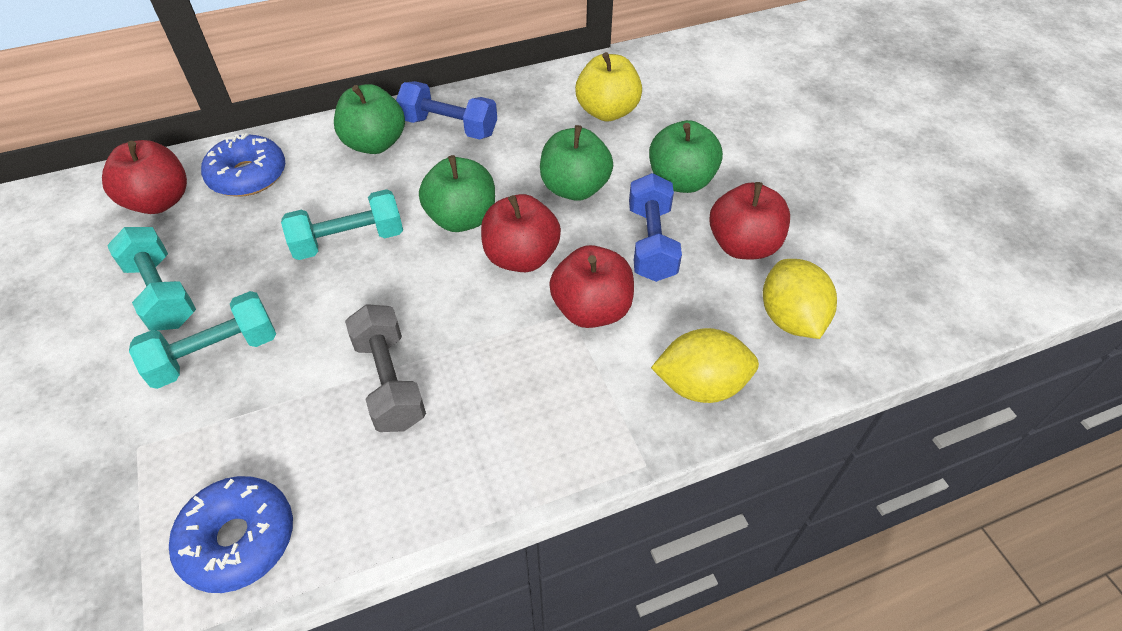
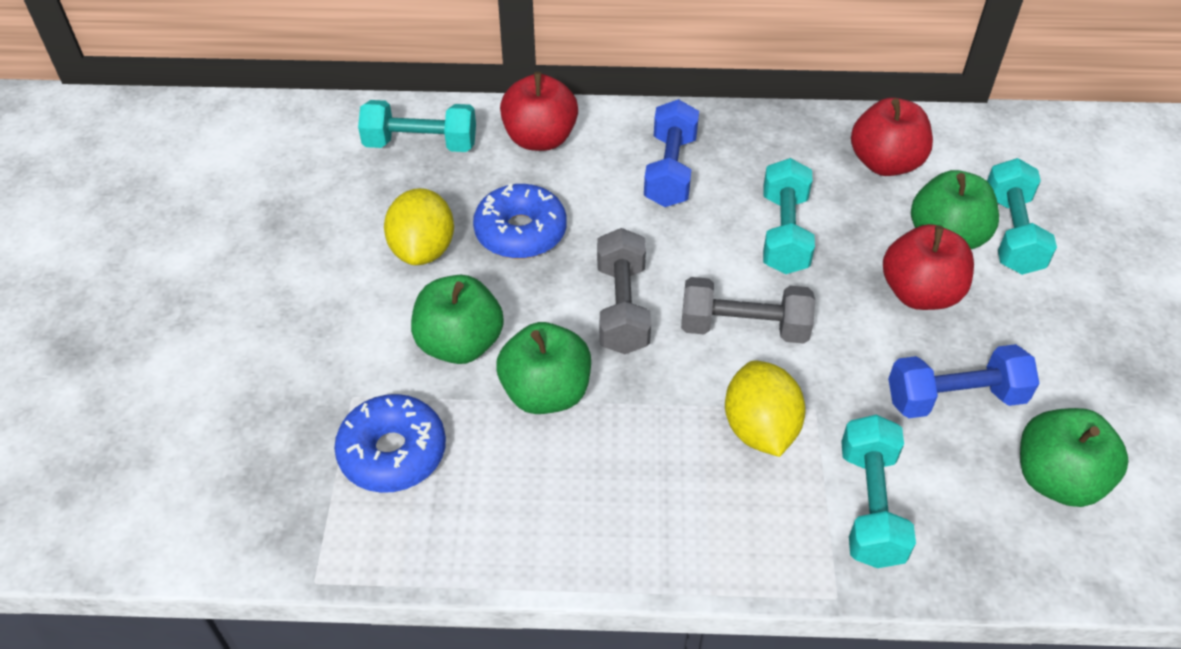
grey dumbbell: [345,304,426,432] = 1 -> [597,228,651,354] [681,277,815,344] = 2
red apple: [102,140,187,214] [481,194,561,272] [549,245,634,328] [709,182,790,259] = 4 -> [500,72,578,151] [851,98,933,176] [883,224,974,310] = 3
turquoise dumbbell: [107,227,196,331] [129,291,276,389] [281,189,403,260] = 3 -> [358,100,476,152] [763,158,815,274] [841,415,916,568] [987,158,1057,275] = 4
yellow apple: [575,52,642,122] = 1 -> none = 0

